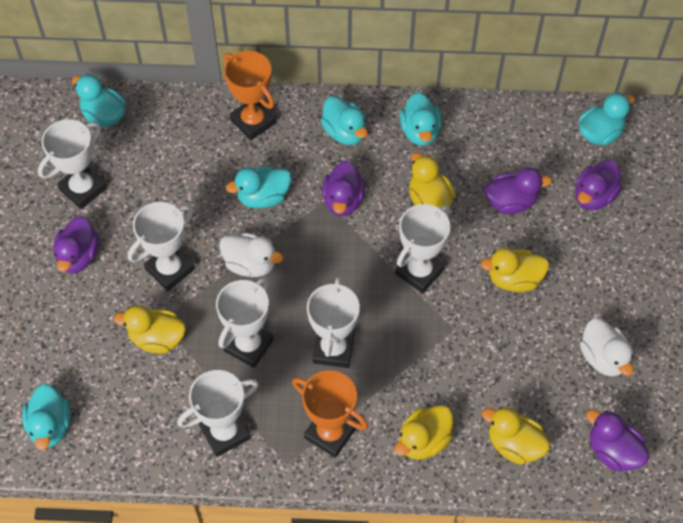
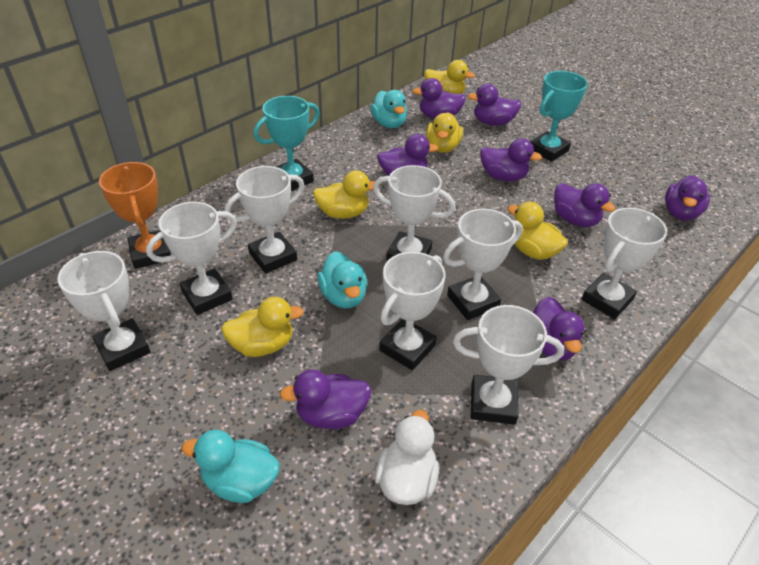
orange trophy: [224,51,276,141] [292,370,368,458] = 2 -> [99,162,171,269] = 1
purple duck: [53,216,99,273] [322,160,365,216] [484,167,552,214] [575,160,622,210] [586,410,649,472] = 5 -> [280,370,371,429] [377,134,439,176] [412,78,466,119] [468,84,521,126] [480,138,542,181] [533,297,585,361] [554,183,616,227] [665,176,710,221] = 8
turquoise duck: [22,384,71,450] [72,74,126,127] [226,166,291,208] [321,96,368,145] [400,92,442,146] [579,92,635,146] = 6 -> [182,430,280,503] [317,251,367,308] [370,90,407,128] = 3
turquoise trophy: none = 0 -> [254,96,320,191] [530,71,588,162] = 2
white duck: [219,233,283,277] [580,318,634,377] = 2 -> [375,410,439,505] = 1
white trophy: [38,119,107,209] [128,202,195,291] [177,370,259,457] [216,277,274,368] [307,276,360,368] [395,204,451,293] = 6 -> [58,251,151,371] [146,202,237,315] [225,166,305,274] [373,165,455,261] [379,252,445,370] [443,209,523,320] [453,305,564,425] [582,208,667,319] = 8

